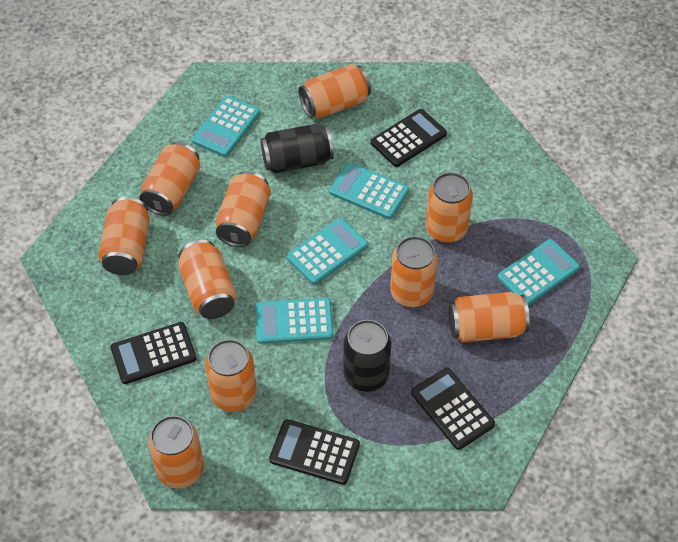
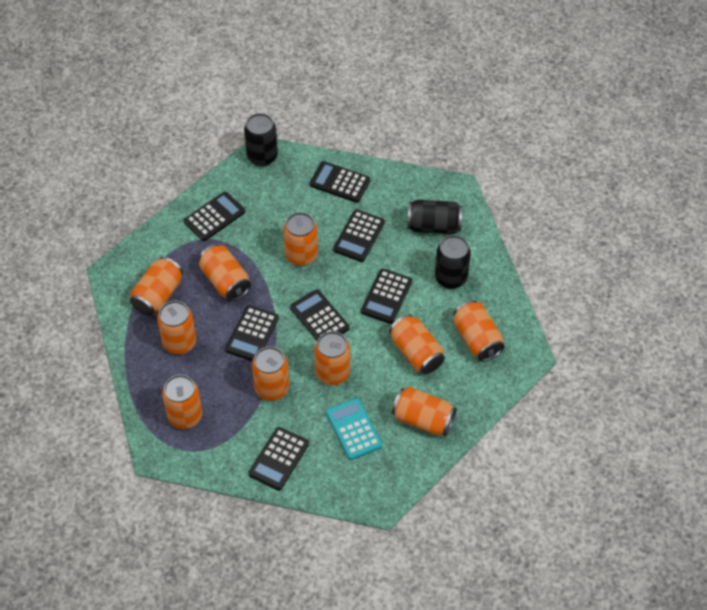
black calculator: [110,322,197,384] [269,419,360,485] [371,109,447,167] [411,368,495,450] = 4 -> [184,192,245,241] [225,305,279,361] [249,427,309,491] [290,289,350,341] [310,161,370,203] [333,209,385,262] [361,269,412,324] = 7
black can: [260,124,334,173] [343,320,391,392] = 2 -> [244,113,278,166] [407,200,462,235] [435,235,471,289] = 3
turquoise calculator: [192,96,260,157] [255,298,333,344] [287,218,368,285] [329,163,409,219] [498,239,580,306] = 5 -> [326,398,382,460] = 1

